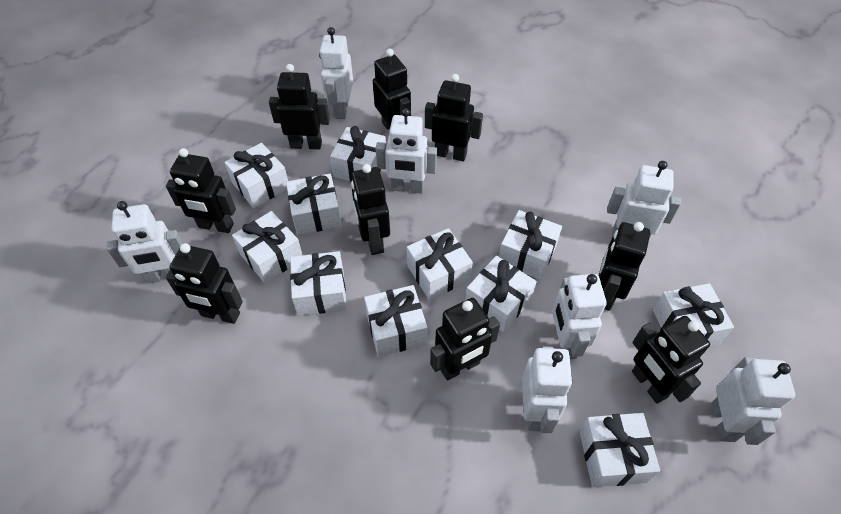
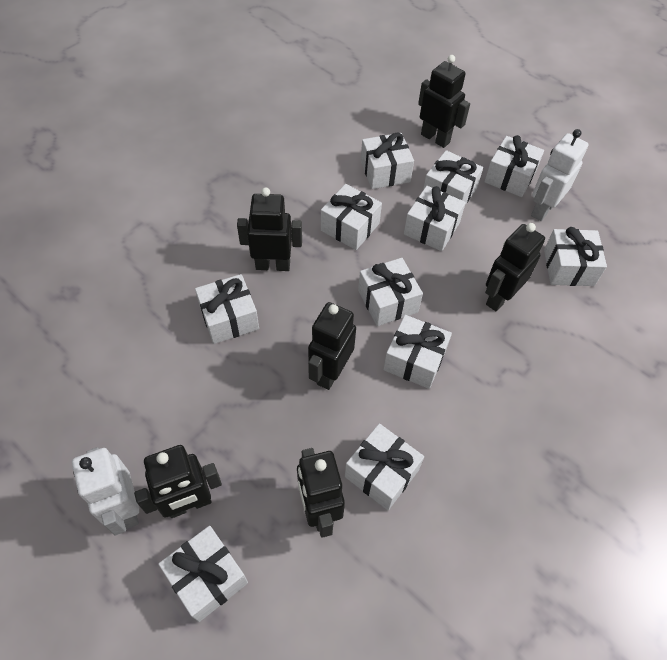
black robot: [166,148,236,233] [166,243,243,324] [269,64,330,150] [351,164,390,255] [373,49,411,129] [425,74,483,161] [430,298,500,381] [599,222,650,311] [632,316,710,404] = 9 -> [134,445,222,518] [237,187,302,271] [297,448,345,538] [308,302,356,390] [418,55,470,148] [485,223,545,311] = 6
white robot: [106,201,184,284] [319,27,353,119] [376,108,437,194] [522,346,572,433] [552,274,606,359] [607,161,681,239] [712,357,795,445] = 7 -> [72,447,139,535] [531,129,589,221] = 2

